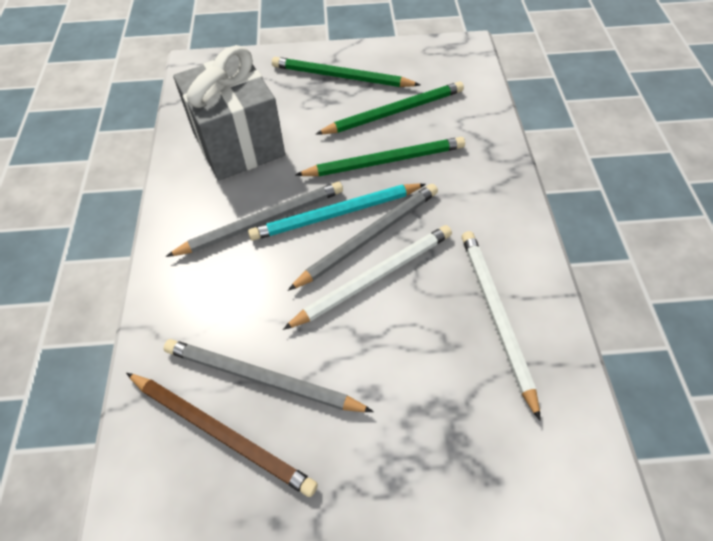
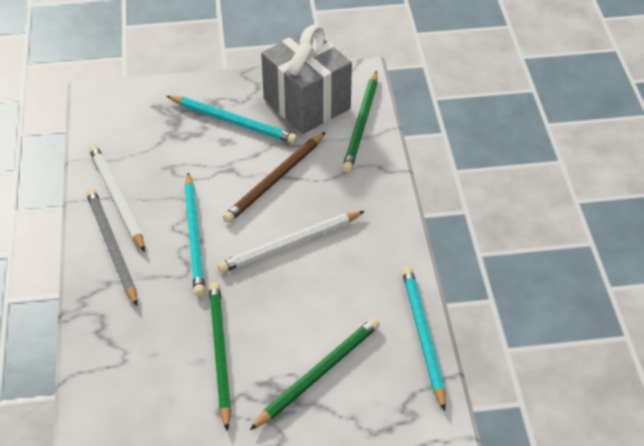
grey pencil: [164,339,374,412] [166,182,343,257] [288,184,438,291] = 3 -> [86,188,138,306] = 1
turquoise pencil: [248,183,426,241] = 1 -> [167,96,297,144] [184,173,205,296] [402,266,446,411] = 3

